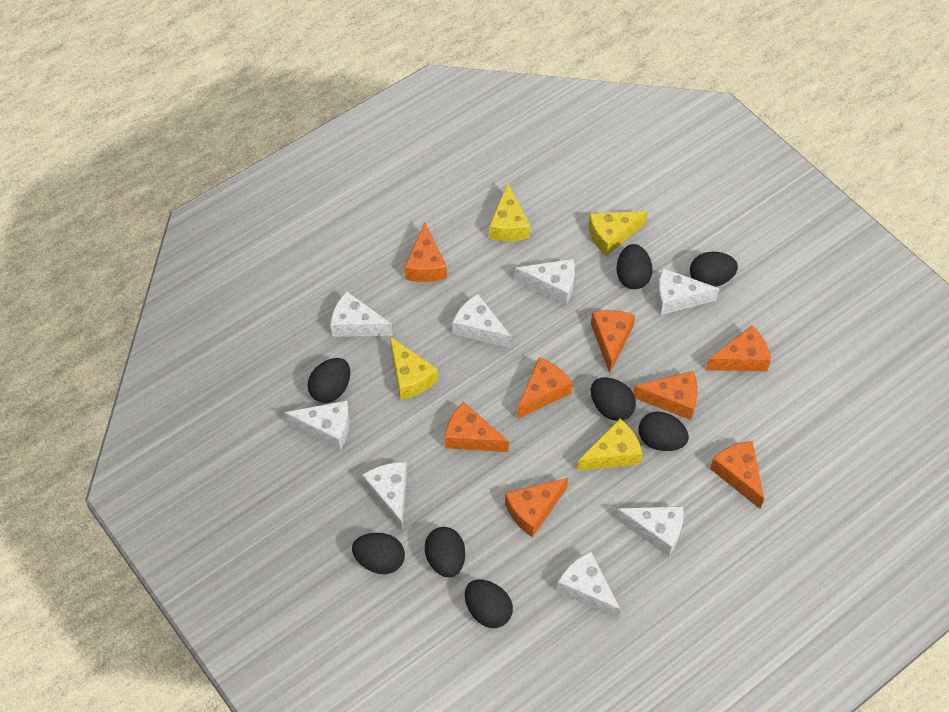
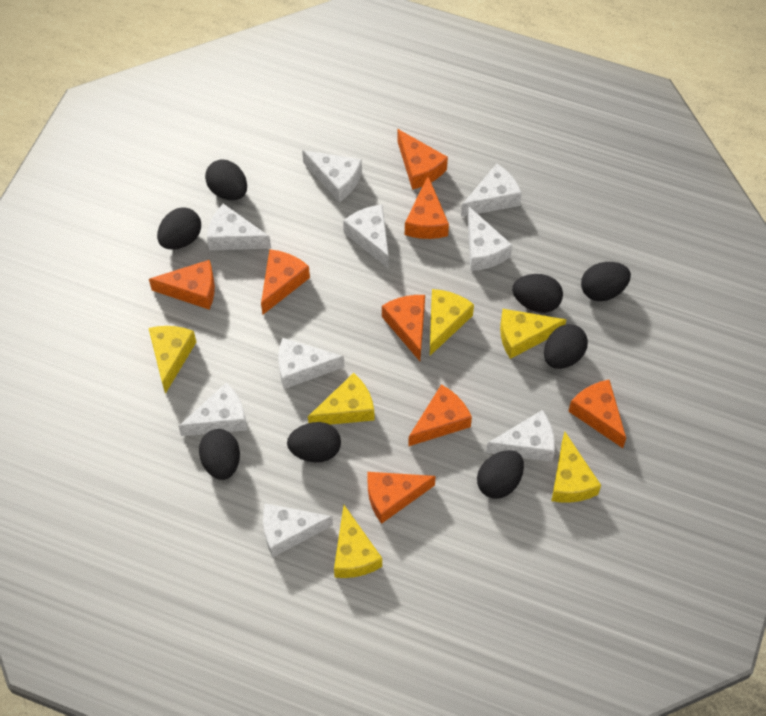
white cheese: [284,400,350,450] [330,291,393,337] [362,462,407,530] [452,294,512,348] [515,259,575,305] [557,551,621,619] [616,506,684,556] [657,268,719,315] = 8 -> [178,382,247,436] [207,204,271,250] [263,503,333,557] [279,338,344,389] [302,150,362,202] [343,204,389,269] [461,164,522,217] [467,207,512,271] [486,410,555,462] = 9
yellow cheese: [390,337,438,400] [489,183,531,241] [577,419,643,471] [588,211,648,256] = 4 -> [149,326,196,394] [308,373,374,425] [334,505,382,578] [430,289,474,356] [500,309,567,359] [551,432,601,502] = 6

